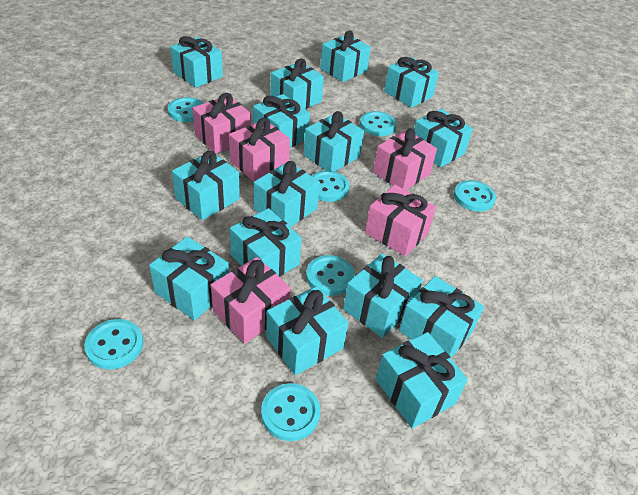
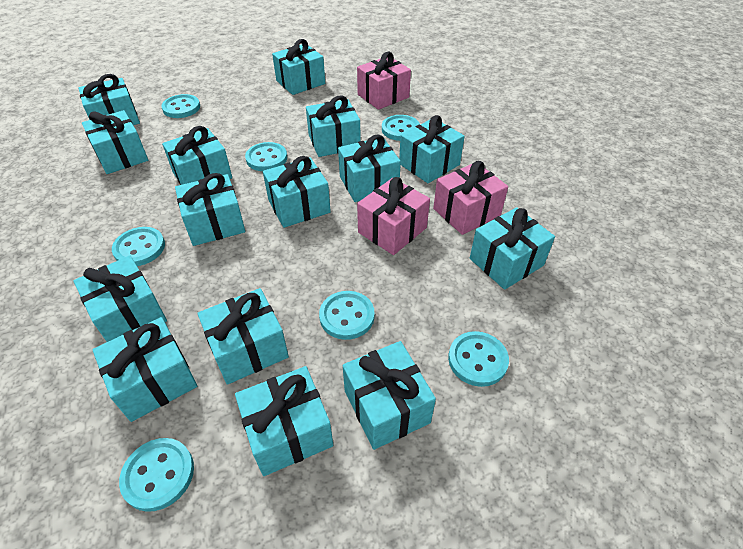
pink gift: [192,93,251,154] [211,257,291,344] [229,118,290,182] [365,185,436,256] [373,128,437,190] = 5 -> [357,52,411,110] [357,177,430,255] [433,161,508,235] = 3

